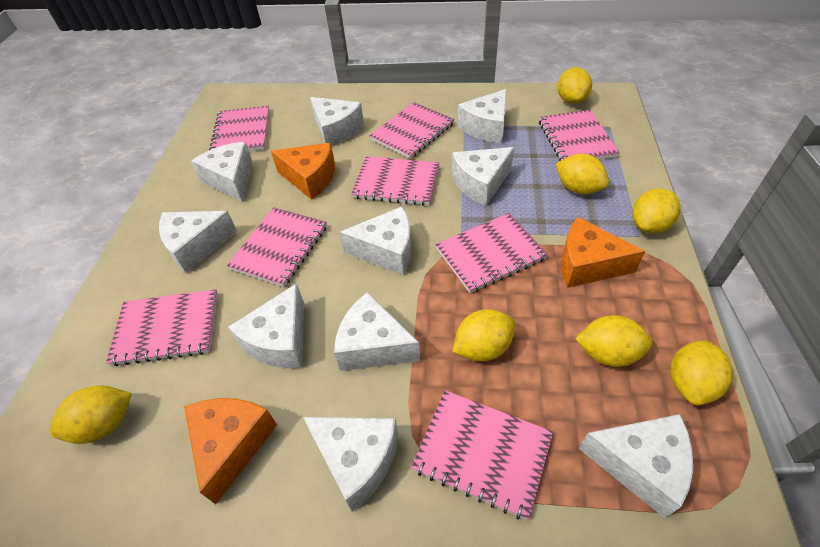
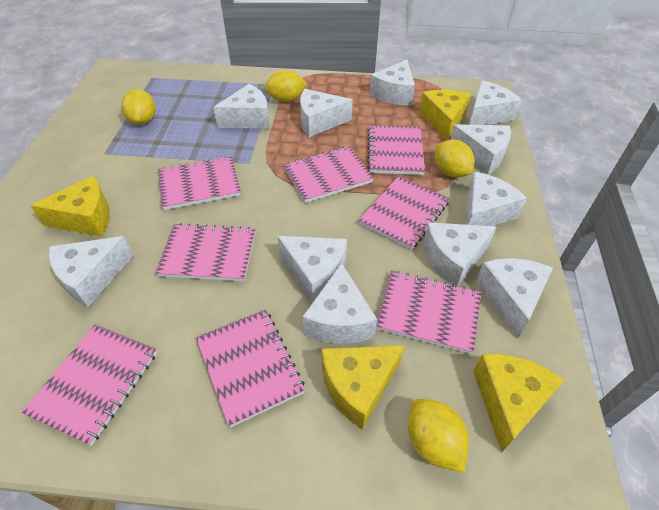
orange cheese: [184,398,277,504] [271,143,335,200] [561,217,645,288] = 3 -> none = 0
white cheese: [159,211,237,273] [191,142,253,202] [228,283,304,368] [303,417,398,512] [310,97,364,147] [334,292,420,371] [339,207,411,275] [452,147,515,206] [458,89,507,143] [579,414,693,518] = 10 -> [49,236,133,307] [213,84,269,129] [277,236,347,303] [300,89,353,137] [303,263,377,344] [369,60,415,105] [423,222,497,287] [450,124,511,174] [465,172,527,226] [469,80,522,125] [476,258,553,338] = 11
yellow cheese: none = 0 -> [30,176,110,237] [322,345,405,430] [419,90,471,140] [473,354,564,453] = 4
yellow lemon: [50,385,132,444] [452,309,515,361] [556,154,609,195] [558,67,592,104] [575,315,653,367] [633,188,681,233] [670,340,733,405] = 7 -> [121,89,156,124] [264,70,308,102] [408,399,469,472] [435,139,474,177] = 4

